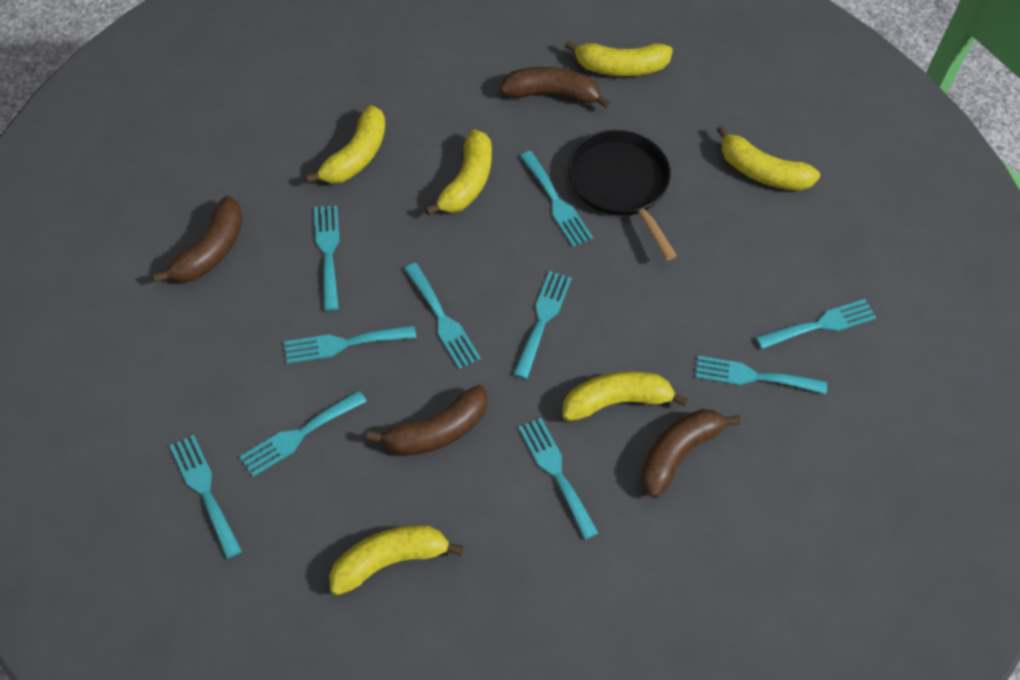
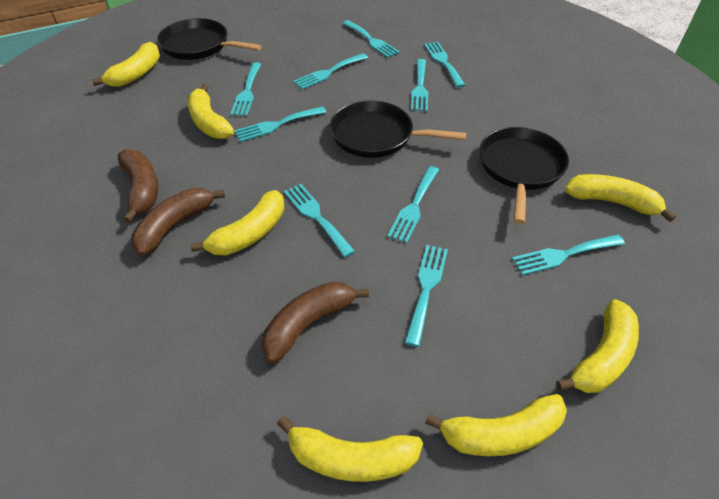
black pan: [568,130,677,260] = 1 -> [157,18,262,60] [330,101,467,158] [479,127,569,224] = 3
brown banana: [153,196,243,283] [367,385,488,456] [500,67,611,108] [641,409,741,498] = 4 -> [118,149,158,223] [131,188,225,256] [262,282,369,363] = 3
yellow banana: [305,105,385,184] [329,525,464,596] [425,129,492,216] [563,371,688,421] [565,40,673,76] [717,125,820,191] = 6 -> [92,42,160,87] [187,84,234,139] [191,190,285,255] [277,416,423,482] [425,394,567,456] [556,299,639,393] [565,174,676,222] = 7

